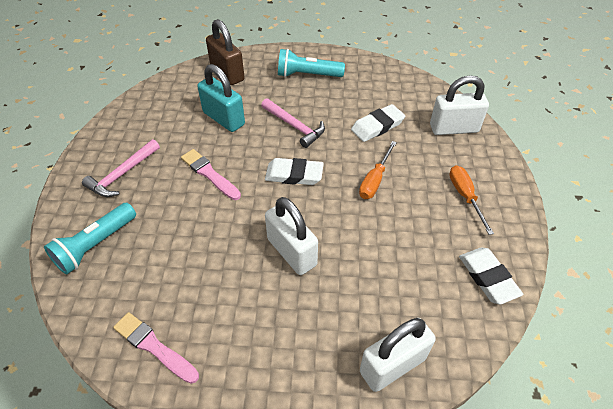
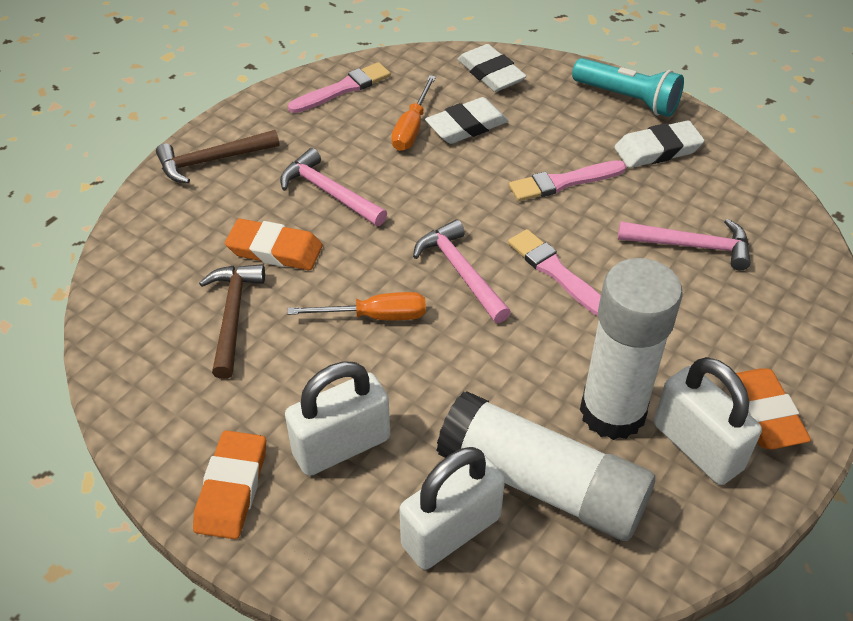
brown hammer: none = 0 -> [156,130,280,183] [199,264,265,379] = 2
brown padlock: [206,19,245,85] = 1 -> none = 0
orange eraser: none = 0 -> [193,430,266,539] [225,219,323,270] [736,368,811,450] = 3
pink brush: [113,312,199,384] [181,149,241,200] = 2 -> [288,62,391,113] [508,229,601,316] [509,160,626,201] = 3
pink hammer: [82,139,160,197] [261,98,325,148] = 2 -> [280,148,387,226] [413,220,511,323] [618,219,751,270] = 3
turquoise flashlight: [44,203,136,275] [278,49,345,77] = 2 -> [572,58,684,117] = 1
turquoise padlock: [197,64,245,132] = 1 -> none = 0
white glue stick: none = 0 -> [436,392,655,541] [580,258,683,440] = 2

